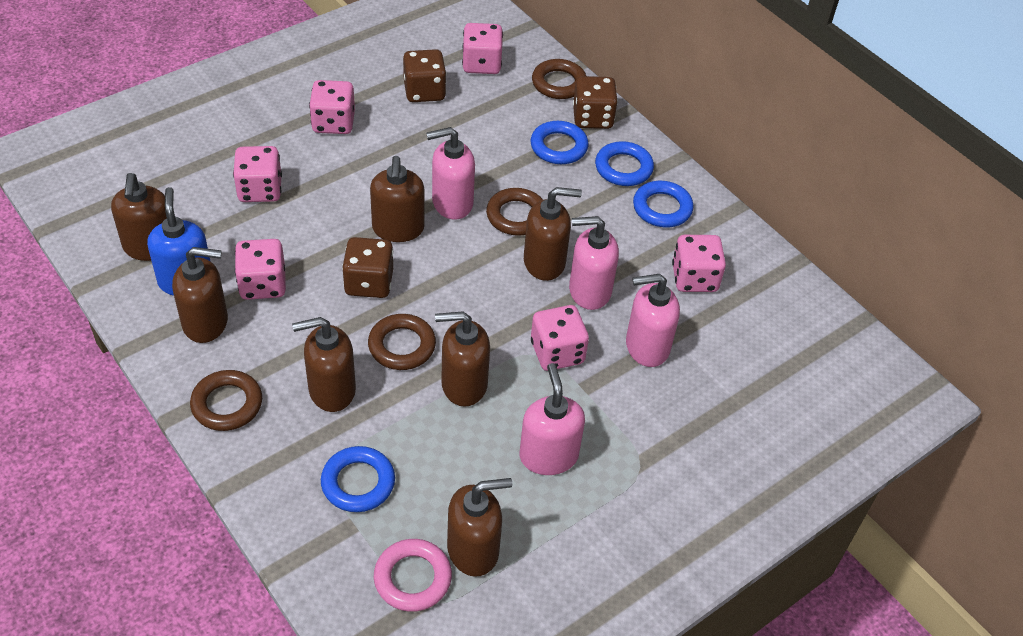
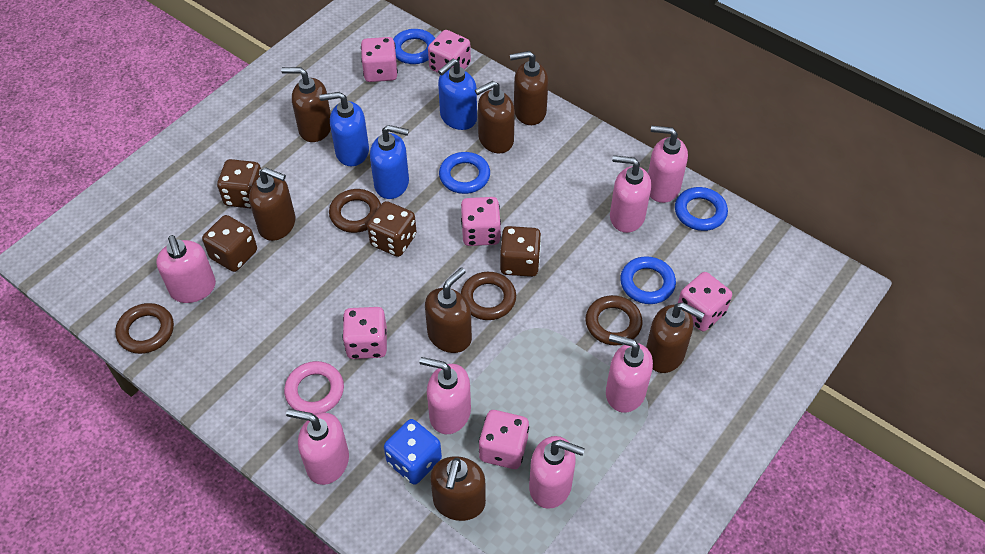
blue dice: none = 0 -> [384,419,442,485] = 1
blue soap dispenser: [147,187,211,296] = 1 -> [319,92,369,166] [370,125,409,199] [438,59,477,130] = 3
brown dice: [342,237,393,298] [403,49,446,102] [573,76,618,129] = 3 -> [202,215,257,272] [217,159,261,208] [367,201,417,257] [500,226,541,277] = 4
pink soap dispenser: [426,127,475,220] [519,363,585,475] [569,216,619,310] [626,274,680,367] = 4 -> [156,235,216,303] [286,409,349,485] [419,357,471,434] [529,436,585,509] [606,334,653,413] [610,155,651,233] [648,126,688,203] = 7

